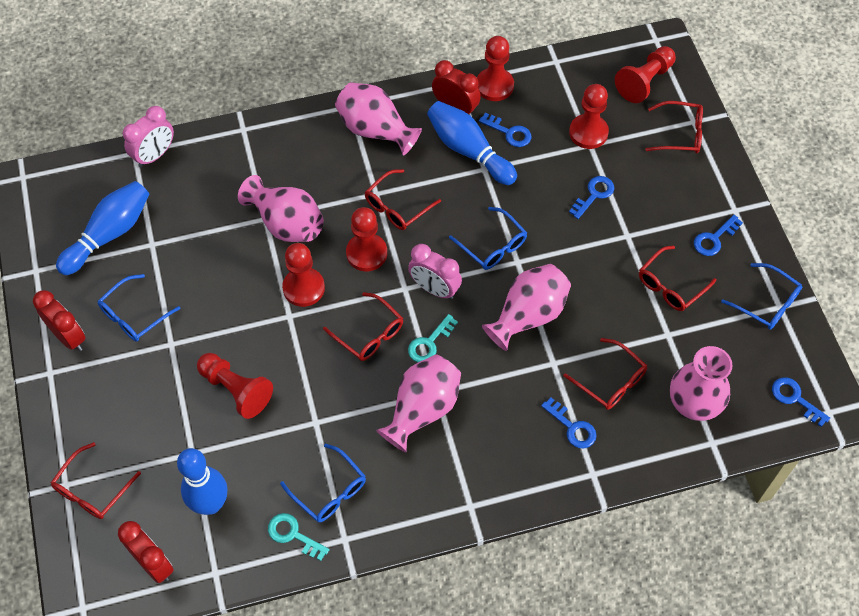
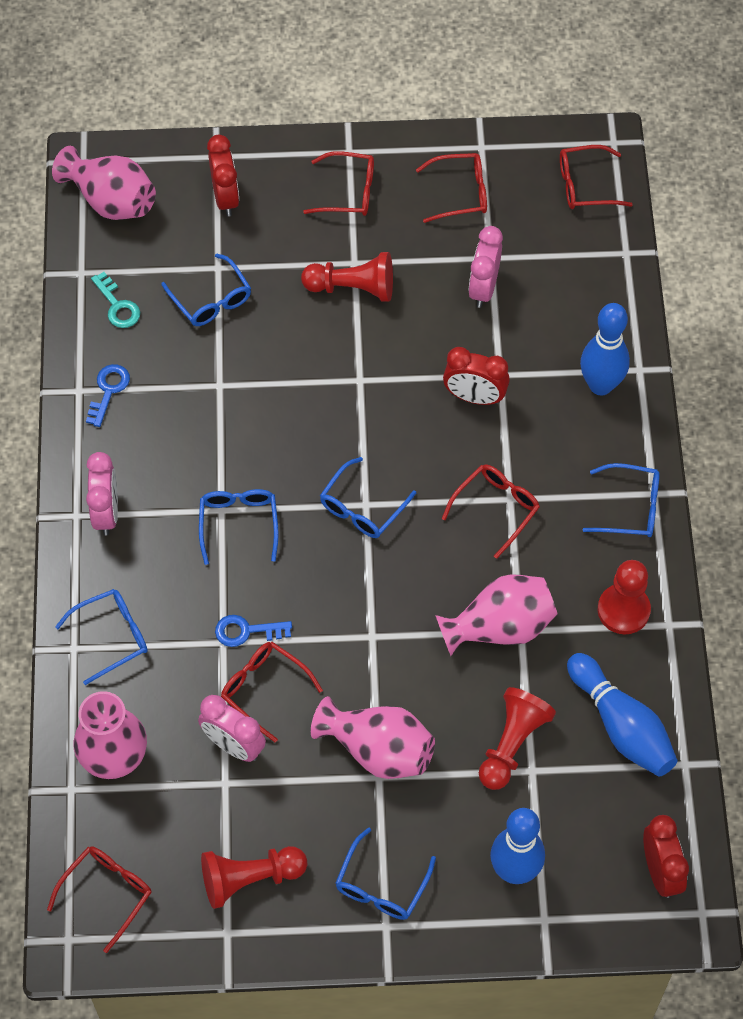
blue glasses: [98,274,181,342] [280,443,366,522] [449,207,527,270] [721,263,802,330] = 4 -> [55,589,148,685] [161,253,251,326] [199,489,279,565] [320,457,416,538] [335,827,436,920] [583,463,660,537] = 6
blue key: [479,113,532,147] [541,398,597,448] [569,176,615,219] [694,215,743,256] [772,377,830,427] = 5 -> [86,364,130,427] [215,615,292,647] = 2
pink clock: [123,106,174,167] [408,244,462,299] = 2 -> [86,452,118,536] [198,695,266,762] [469,226,503,308] = 3
pink vase: [238,175,324,242] [335,82,422,156] [376,354,461,453] [482,264,571,351] [670,346,733,421] = 5 -> [52,146,156,220] [74,691,147,779] [311,696,435,779] [435,574,557,656] = 4
red pawn: [197,353,273,419] [282,243,325,307] [346,207,387,271] [477,36,514,101] [569,84,609,149] [615,46,676,103] = 6 -> [201,846,307,909] [301,252,393,302] [479,687,556,790] [598,560,651,634] = 4
turquoise key: [268,513,330,561] [408,314,458,362] = 2 -> [91,272,140,328] = 1

